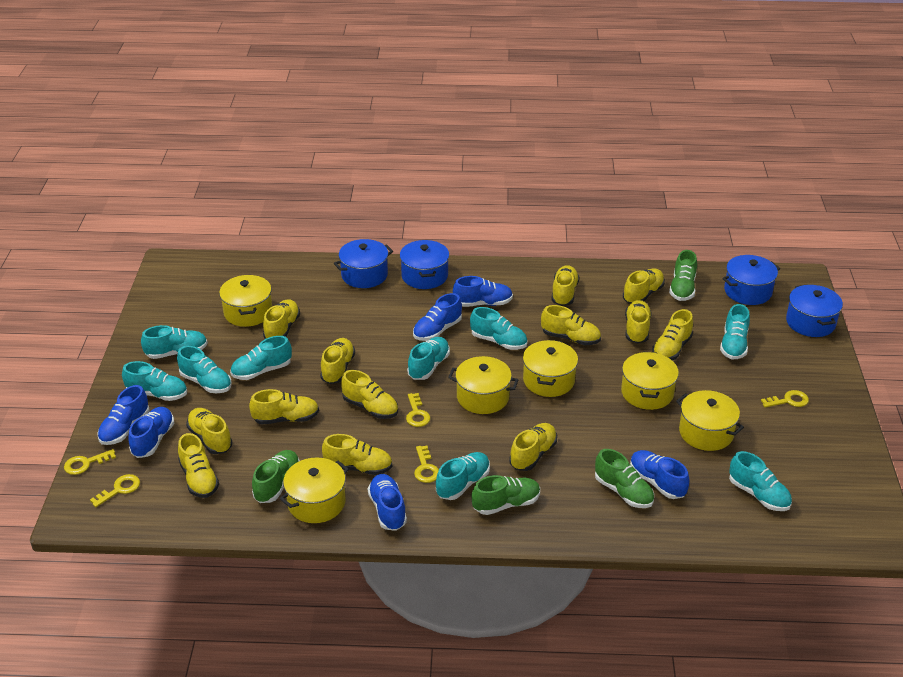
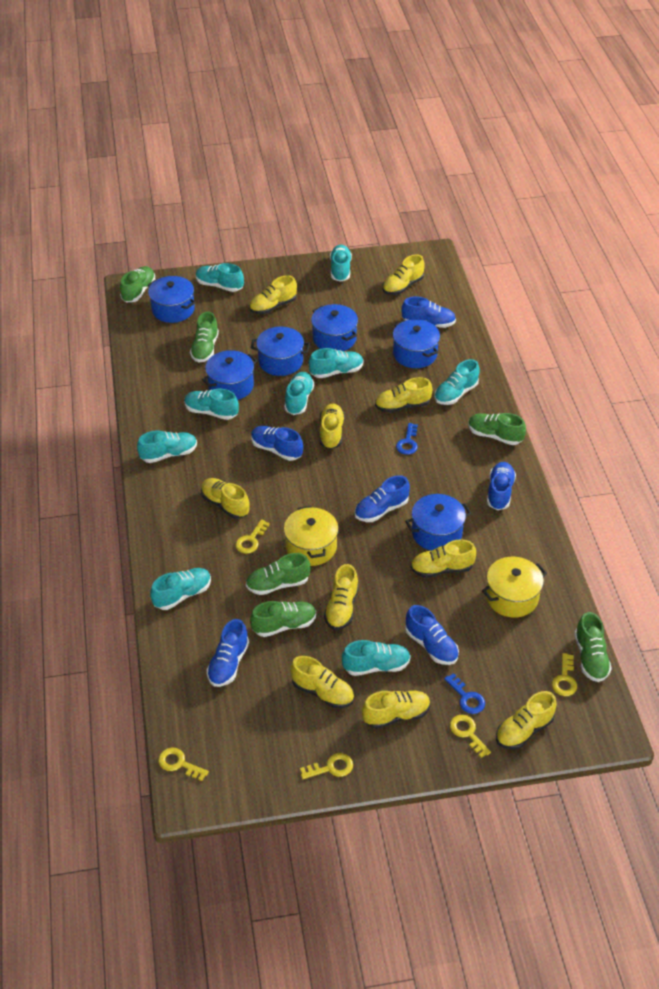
blue key: none = 0 -> [396,423,418,455] [444,673,485,714] = 2
blue pot: [334,239,393,288] [400,240,449,289] [722,255,780,305] [786,284,843,337] = 4 -> [148,276,196,323] [202,350,257,400] [251,327,310,376] [311,304,358,351] [393,319,440,368] [405,494,472,551] = 6
green shoe: [252,450,300,503] [471,475,540,515] [595,449,654,508] [669,250,697,301] = 4 -> [120,266,155,303] [190,311,219,363] [246,553,310,595] [250,601,316,637] [468,413,526,445] [574,612,612,682] = 6
yellow pot: [219,275,272,327] [280,457,349,523] [448,356,519,414] [523,340,578,397] [621,351,679,410] [676,390,744,451] = 6 -> [284,506,339,566] [482,557,547,618] = 2
yellow shoe: [178,433,219,498] [186,408,233,454] [249,389,319,425] [263,299,300,339] [320,338,355,384] [322,434,392,475] [341,370,398,419] [509,423,557,471] [541,305,601,345] [551,265,579,306] [623,269,665,304] [625,300,652,343] [652,309,693,360] = 13 -> [201,478,250,519] [249,275,297,314] [290,656,354,708] [320,404,345,449] [324,564,359,630] [362,691,430,729] [375,377,432,413] [383,254,425,295] [411,539,476,578] [496,691,557,749] = 10

